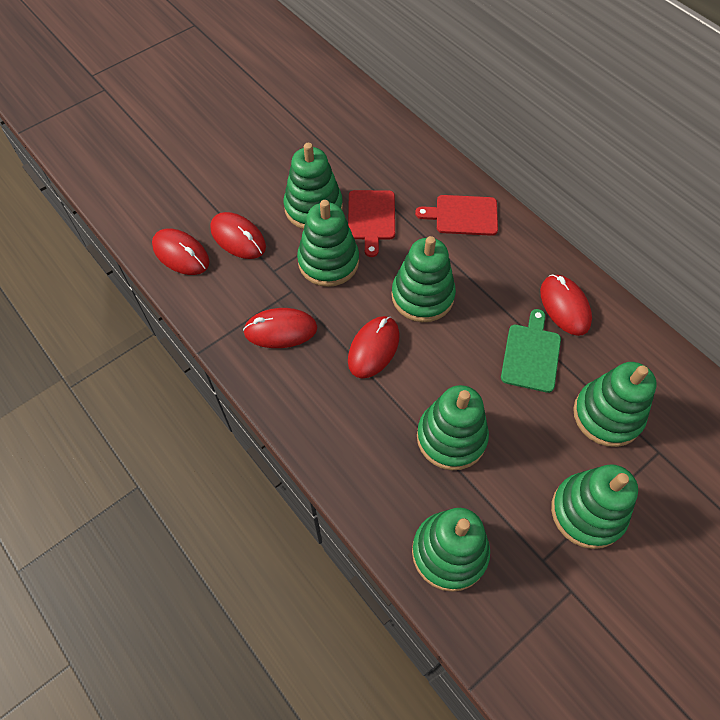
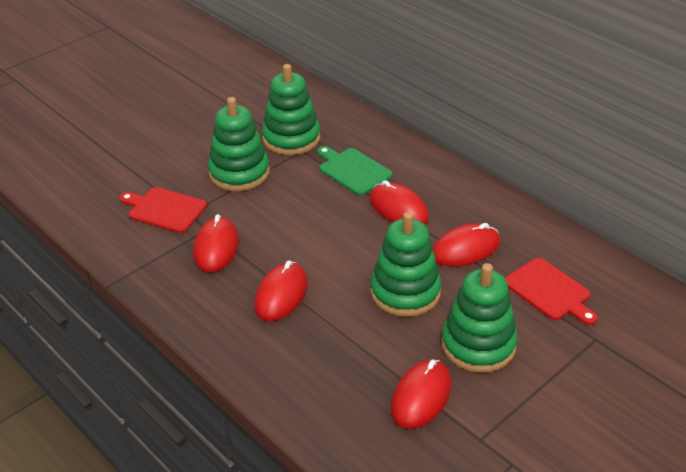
green stacking toy: [284,143,343,229] [297,200,359,287] [392,236,456,322] [412,508,490,592] [417,385,489,470] [551,464,638,549] [573,362,657,447] = 7 -> [208,97,270,191] [262,64,321,155] [370,212,441,317] [441,263,518,373] = 4

